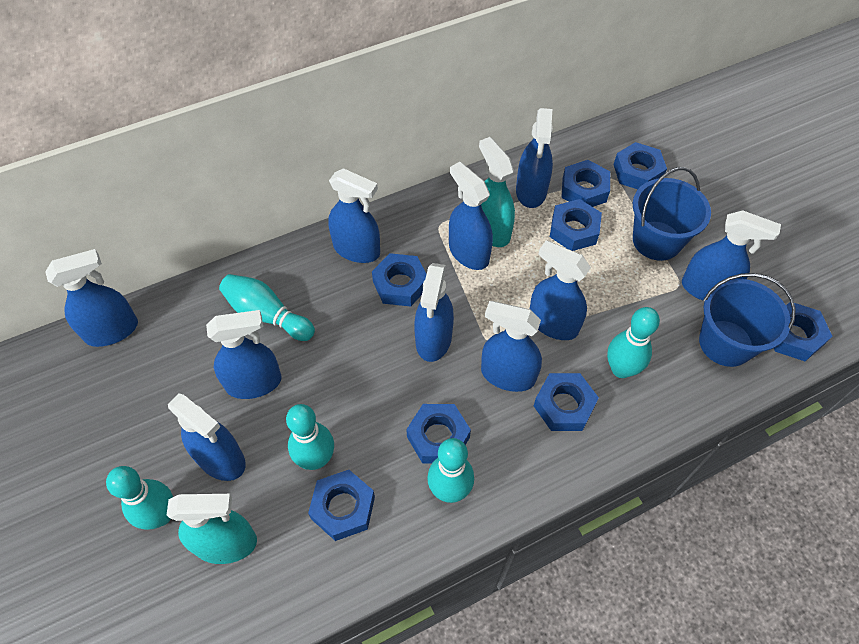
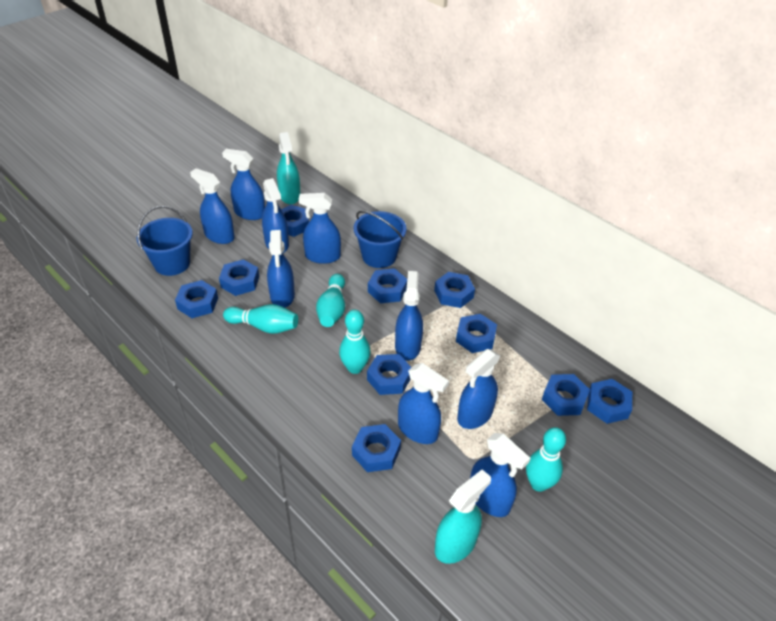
blue nut: [308,470,375,541] [372,253,427,307] [406,404,471,463] [534,373,599,431] [550,199,602,251] [561,160,610,207] [613,142,667,189] [774,302,833,361] = 8 -> [175,280,218,318] [219,259,259,296] [281,205,309,237] [352,424,401,472] [367,354,411,395] [368,268,407,303] [434,272,475,308] [456,314,497,353] [542,374,590,416] [587,379,632,424] = 10
blue spray bottle: [45,249,138,347] [168,394,246,481] [206,310,281,399] [328,168,380,263] [414,263,454,362] [449,162,493,270] [481,301,542,392] [516,108,553,208] [530,240,591,340] [682,210,781,300] = 10 -> [190,168,235,244] [222,149,265,220] [262,178,289,253] [267,230,295,308] [299,193,341,264] [395,271,423,361] [398,363,449,444] [457,349,500,429] [470,433,531,517] = 9
turquoise bowling pin: [106,466,173,530] [219,274,315,341] [286,404,334,470] [427,438,474,503] [607,307,660,378] = 5 -> [223,304,298,334] [316,274,345,327] [339,309,371,374] [526,427,566,492] = 4

